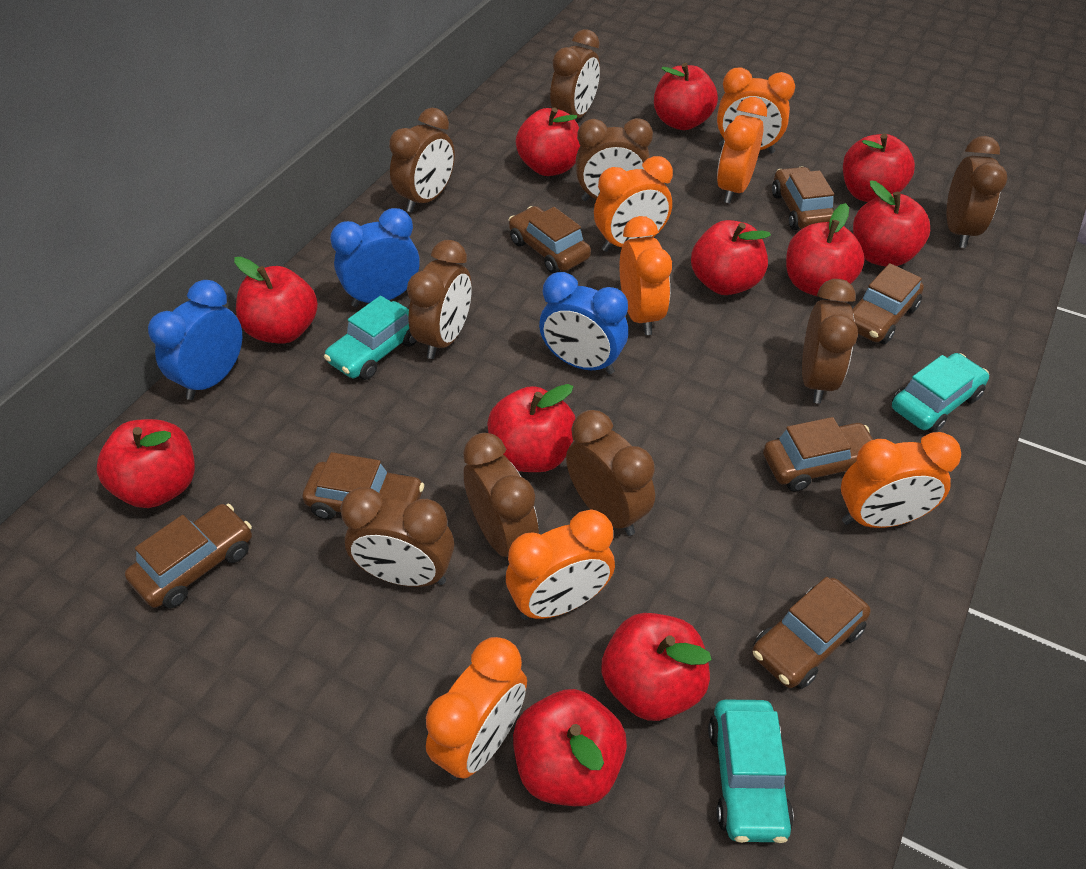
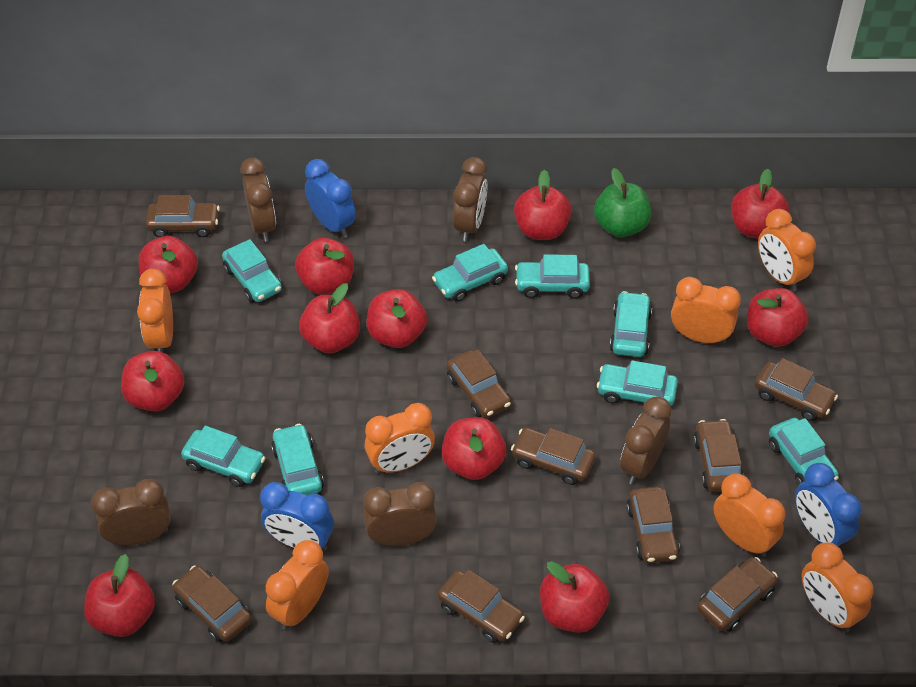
brown car: [125,504,252,608] [302,452,424,519] [509,206,591,274] [752,577,871,689] [763,417,873,492] [772,167,834,230] [852,263,924,344] = 7 -> [146,195,220,237] [172,566,252,642] [438,570,525,643] [447,350,511,418] [511,428,596,485] [626,486,680,563] [693,419,744,492] [697,557,778,632] [755,358,838,421] = 9
brown clock: [340,487,454,587] [389,108,455,213] [407,240,472,359] [463,433,539,557] [550,29,600,119] [566,410,655,536] [576,118,653,201] [802,279,858,404] [947,136,1007,248] = 9 -> [91,479,170,545] [240,157,276,242] [363,482,437,546] [453,157,488,241] [620,396,672,485] = 5
green apple: none = 0 -> [594,168,651,238] = 1
turquoise car: [324,296,417,380] [708,699,794,843] [892,353,989,433] = 3 -> [181,426,265,487] [222,239,282,303] [271,424,324,496] [432,244,508,302] [515,254,590,299] [597,360,678,406] [610,291,652,357] [769,418,839,486] = 8

